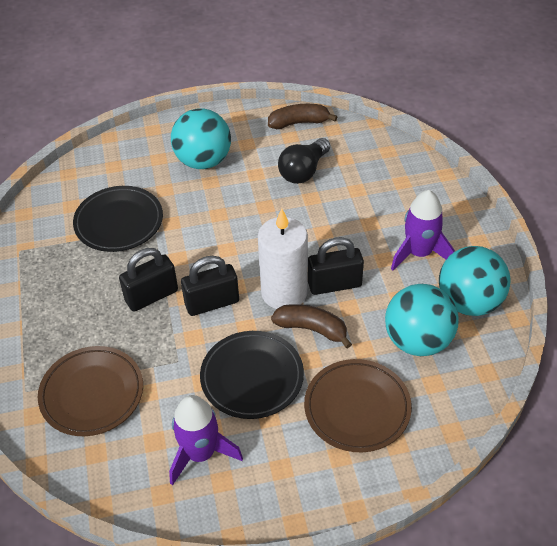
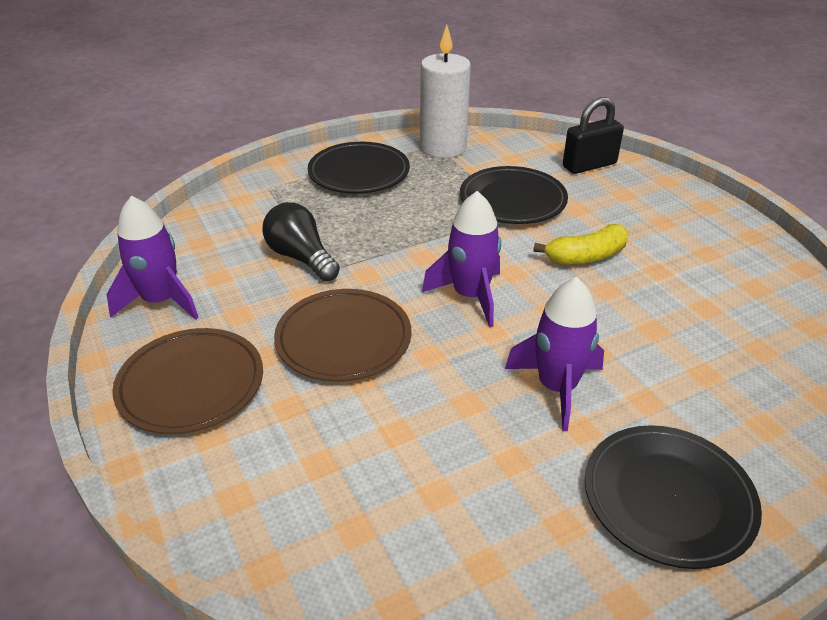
black padlock: [119,248,178,312] [181,256,239,316] [308,237,364,295] = 3 -> [563,97,624,174] = 1
black plate: [73,186,163,252] [200,331,304,419] = 2 -> [308,142,410,194] [460,166,568,224] [585,425,762,569] = 3
brown banana: [268,104,337,129] [271,304,352,348] = 2 -> none = 0
purple rocket: [169,395,243,486] [391,190,455,271] = 2 -> [107,196,199,320] [422,191,501,327] [505,277,604,431] = 3
turquoise ball: [171,109,231,169] [385,284,459,356] [439,246,510,316] = 3 -> none = 0
yellow banana: none = 0 -> [533,224,628,265] = 1

